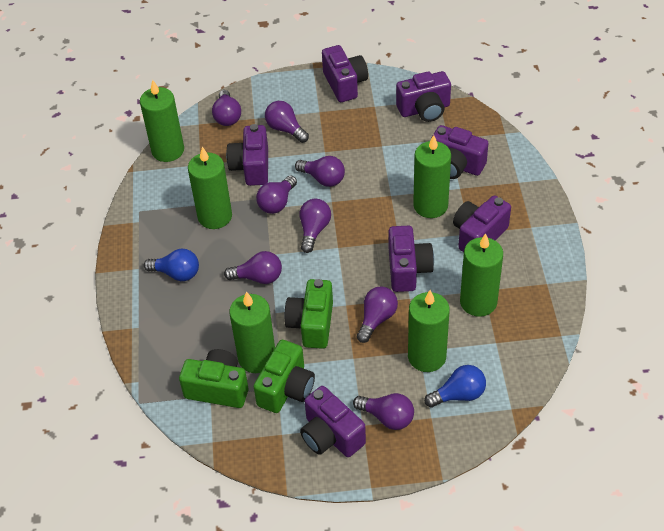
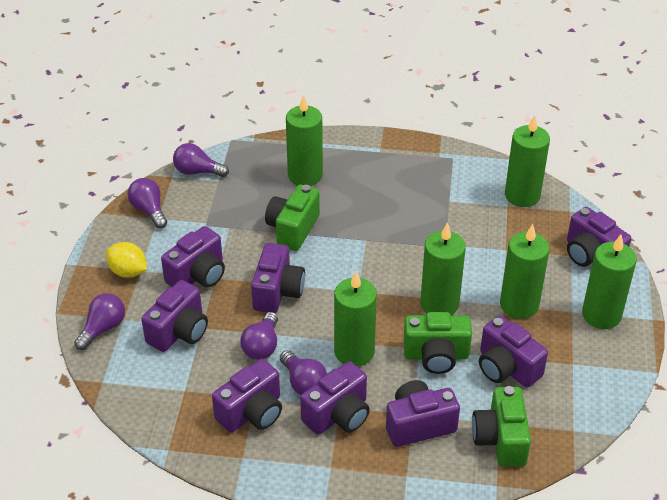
blue light bulb: [144,249,199,281] [424,365,486,408] = 2 -> none = 0
purple camera: [226,124,268,186] [300,386,366,457] [322,45,368,102] [389,226,434,292] [396,71,451,122] [431,125,489,179] [453,195,511,252] = 7 -> [141,280,208,352] [161,226,225,288] [212,359,282,432] [251,243,305,313] [300,361,370,435] [386,380,460,447] [479,315,548,388] [567,207,631,267] = 8
purple light bulb: [212,90,241,126] [224,251,282,284] [256,176,297,214] [265,101,309,143] [295,156,345,187] [300,199,331,253] [353,393,414,430] [357,286,398,343] = 8 -> [74,293,125,350] [127,178,167,228] [173,143,229,177] [240,312,278,360] [280,350,327,395] = 5
yellow lemon: none = 0 -> [106,242,147,278] = 1

